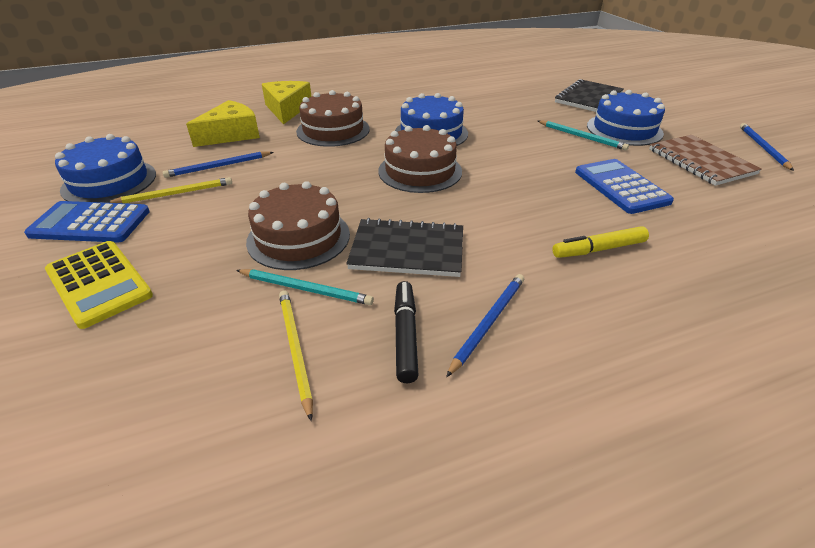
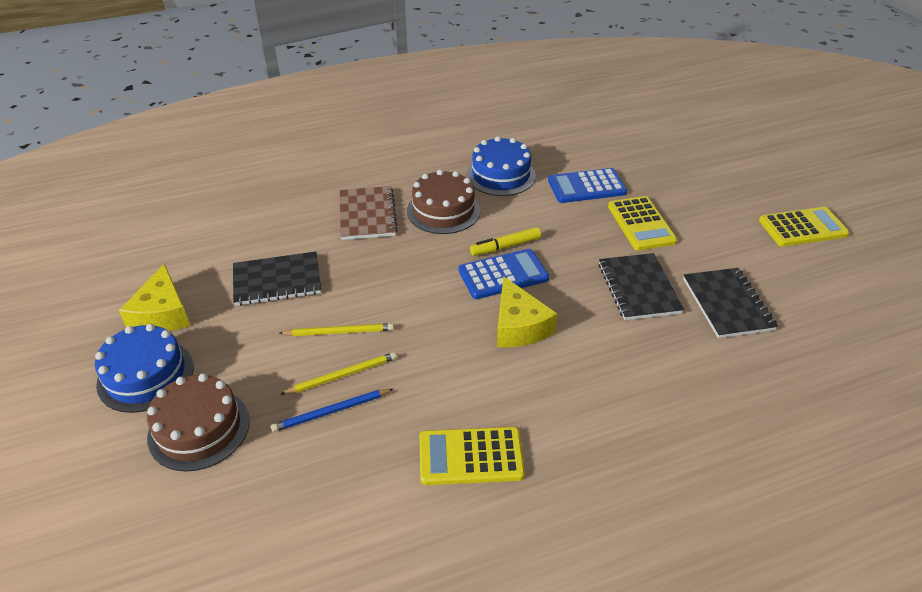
black marker: [394,281,418,383] = 1 -> none = 0
black notebook: [346,218,463,277] [555,79,624,112] = 2 -> [233,252,321,306] [599,253,684,320] [683,268,778,338] = 3
blue cake: [55,134,156,203] [395,93,468,146] [587,90,665,146] = 3 -> [95,324,194,413] [466,136,536,196] = 2
blue pencil: [162,152,274,178] [446,274,524,377] [740,123,794,171] = 3 -> [271,389,393,432] = 1
brown cake: [246,181,350,270] [296,90,370,147] [378,125,462,193] = 3 -> [147,373,250,471] [407,170,480,234] = 2
turquoise pencil: [236,269,374,305] [538,120,629,150] = 2 -> none = 0
yellow calculator: [45,241,153,329] = 1 -> [419,427,525,485] [608,196,677,250] [759,207,849,247] = 3

